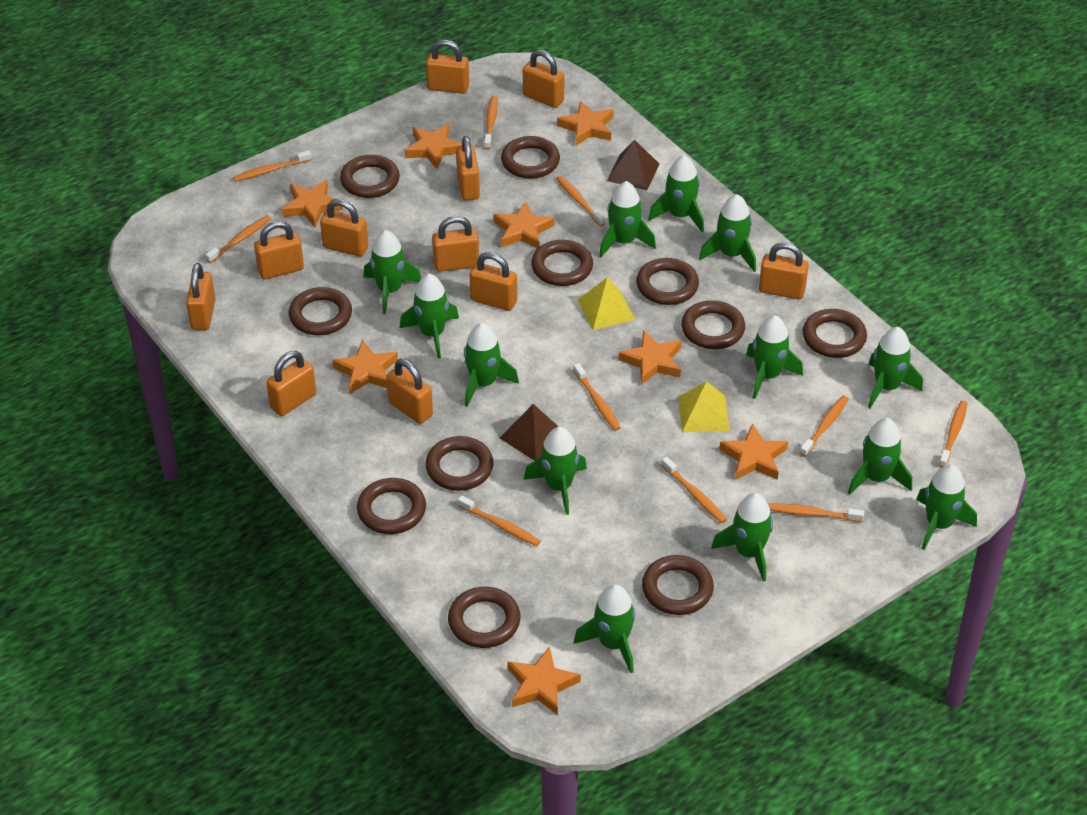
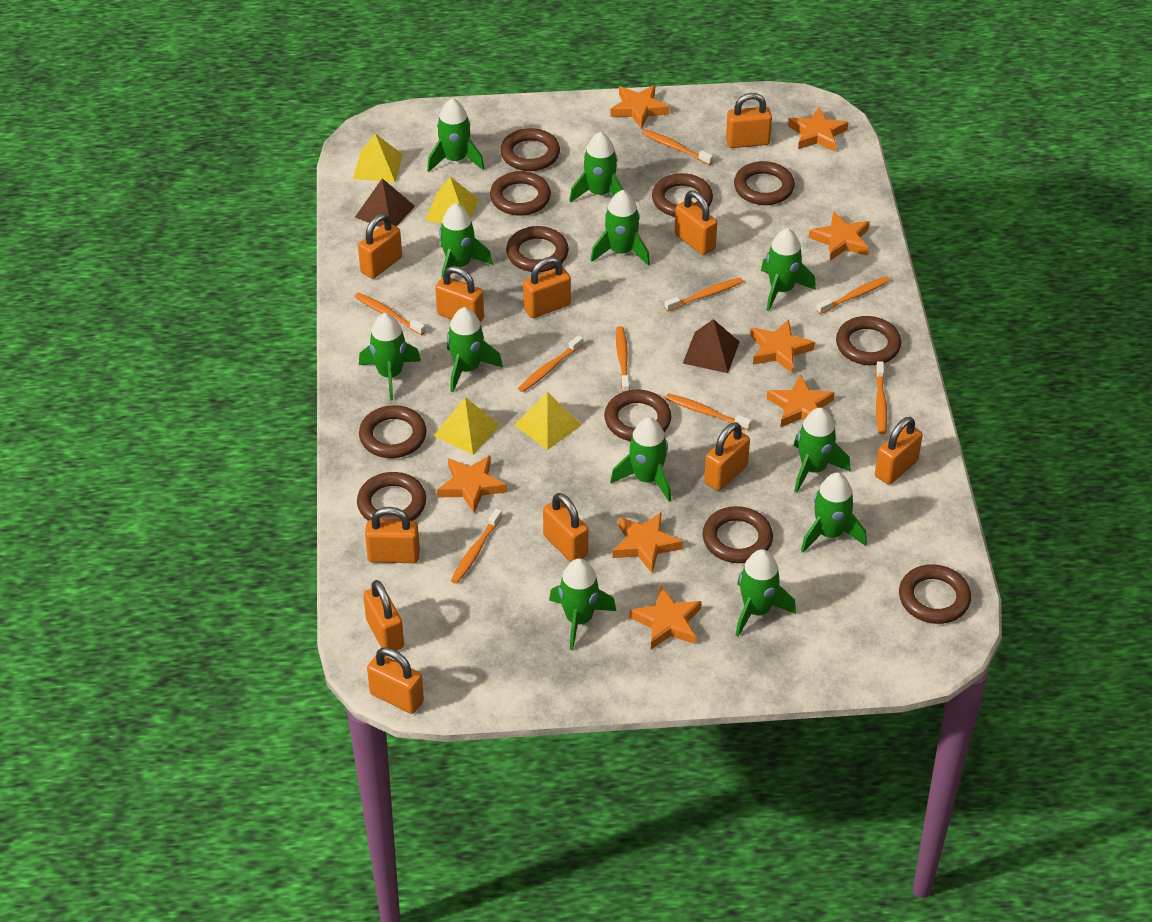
green rocket: [364,230,421,314] [400,274,459,358] [464,323,519,407] [524,427,587,515] [574,584,636,673] [599,181,656,257] [648,155,704,233] [699,194,756,272] [711,493,773,582] [746,315,803,399] [848,418,912,495] [868,327,923,408] [916,465,977,550] = 13 -> [359,313,421,400] [427,98,485,172] [439,203,493,277] [447,307,503,392] [549,558,616,650] [569,132,624,203] [591,190,650,266] [610,417,671,502] [735,549,796,637] [761,228,816,311] [794,408,851,493] [801,473,867,552] = 12
orange toothbrush: [205,215,271,263] [233,150,312,182] [458,495,541,546] [484,96,497,150] [556,176,605,226] [573,363,621,431] [661,457,727,523] [768,503,864,522] [800,396,849,457] [939,401,968,468] = 10 -> [354,293,425,335] [451,509,502,584] [518,335,583,392] [616,326,630,392] [642,129,713,165] [665,278,743,312] [665,394,752,430] [817,276,890,314] [875,361,887,434] = 9
yellow pyramid: [578,277,636,330] [678,381,730,432] = 2 -> [353,134,403,182] [425,177,479,223] [433,397,500,455] [514,392,581,450] = 4

